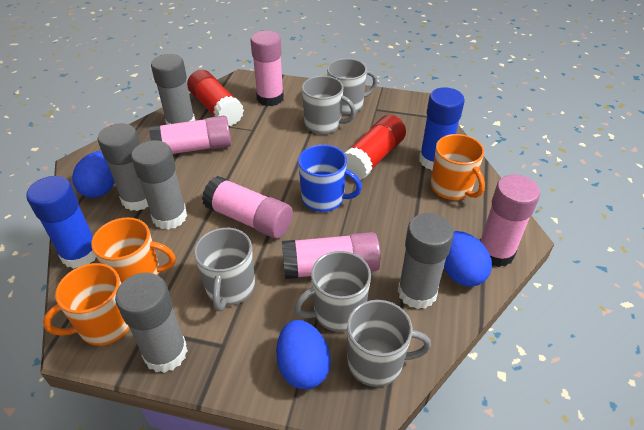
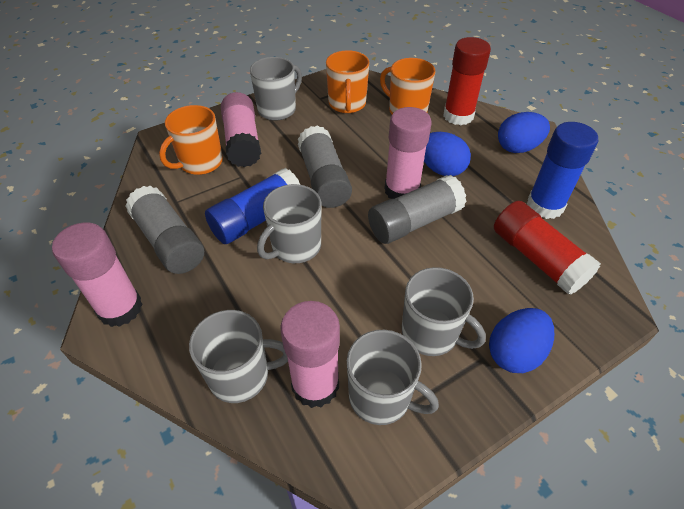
blue mug: [298,145,362,212] = 1 -> none = 0
grey glue stick: [98,123,149,211] [115,272,188,373] [131,140,187,230] [151,54,195,125] [398,213,454,309] = 5 -> [125,186,204,274] [298,125,352,208] [368,175,466,244] = 3
pink glue stick: [149,115,231,154] [202,176,293,239] [250,31,284,106] [282,232,381,279] [479,174,540,267] = 5 -> [52,223,143,327] [221,92,261,167] [280,301,340,408] [384,107,432,199] = 4

